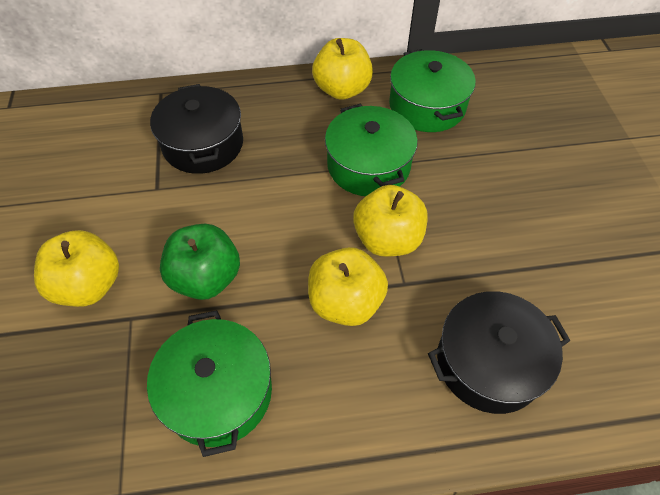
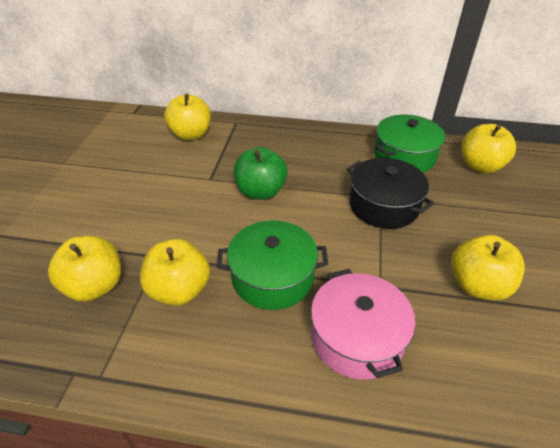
black pot: [150,84,243,174] [428,291,570,414] = 2 -> [347,158,434,229] = 1
green pot: [147,310,272,457] [325,104,418,196] [389,49,476,132] = 3 -> [217,220,328,310] [374,115,445,172] = 2
pink pot: none = 0 -> [311,269,415,380] = 1
yellow apple: [34,230,119,307] [308,247,388,326] [312,38,373,100] [353,185,427,257] = 4 -> [48,236,121,302] [140,239,210,305] [164,94,211,140] [451,235,525,301] [461,124,516,174] = 5

